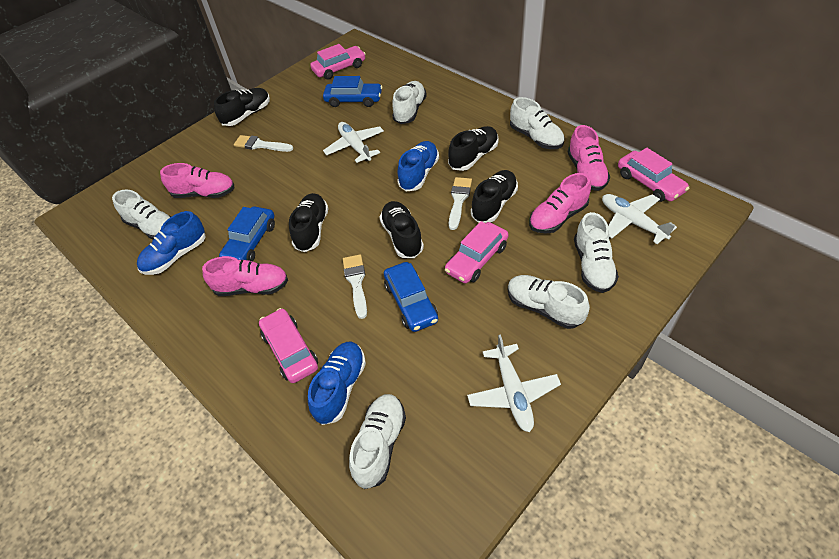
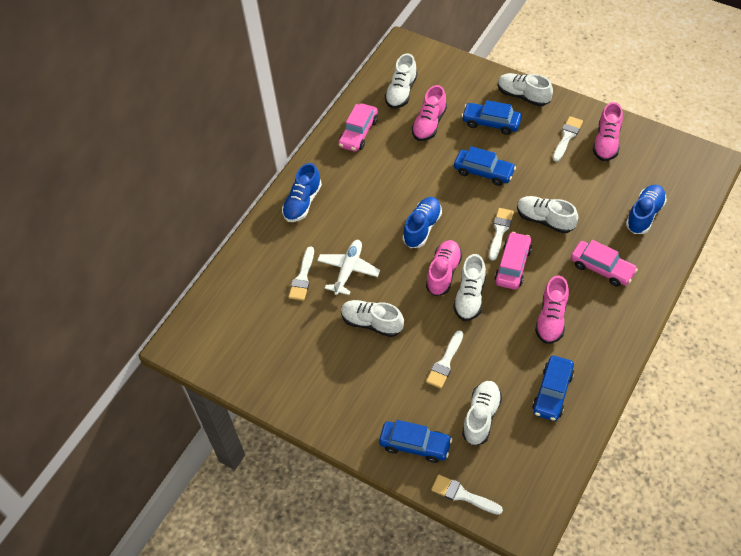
black shoe: [214,88,270,126] [289,193,329,252] [379,201,424,258] [448,126,499,171] [471,170,518,223] = 5 -> none = 0
blue car: [219,206,275,261] [323,76,382,107] [384,262,438,332] = 3 -> [379,420,452,463] [454,146,516,186] [461,100,522,135] [532,356,574,421] = 4
pink car: [259,308,318,383] [310,44,366,79] [445,221,508,283] [618,148,689,202] = 4 -> [338,103,378,152] [495,232,532,290] [571,240,638,287] = 3
white brush: [234,135,293,152] [343,254,367,319] [449,177,472,230] = 3 -> [289,246,314,301] [426,330,463,388] [431,475,503,515] [489,208,514,260] [553,116,583,162] = 5
white plane: [323,122,384,163] [467,334,561,432] [602,194,677,244] = 3 -> [317,240,380,295] = 1

